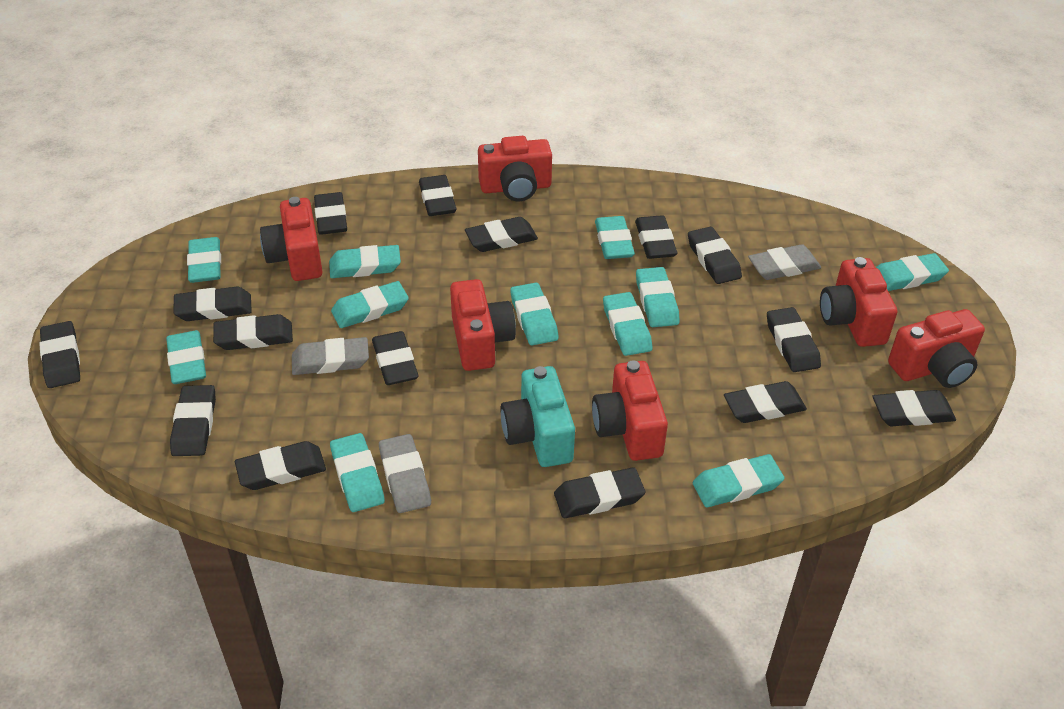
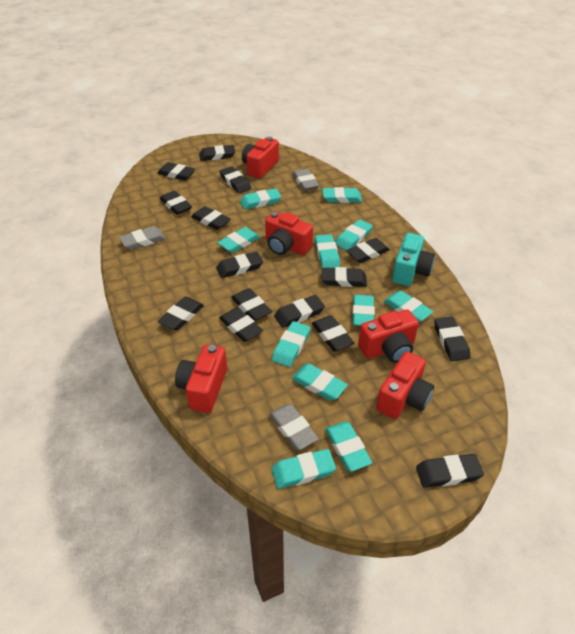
red camera: [260,197,323,281] [450,279,516,371] [478,136,552,201] [592,360,668,461] [820,257,897,347] [888,309,985,388] = 6 -> [175,344,227,413] [242,137,279,179] [265,211,313,255] [358,309,419,363] [376,352,434,419] = 5

